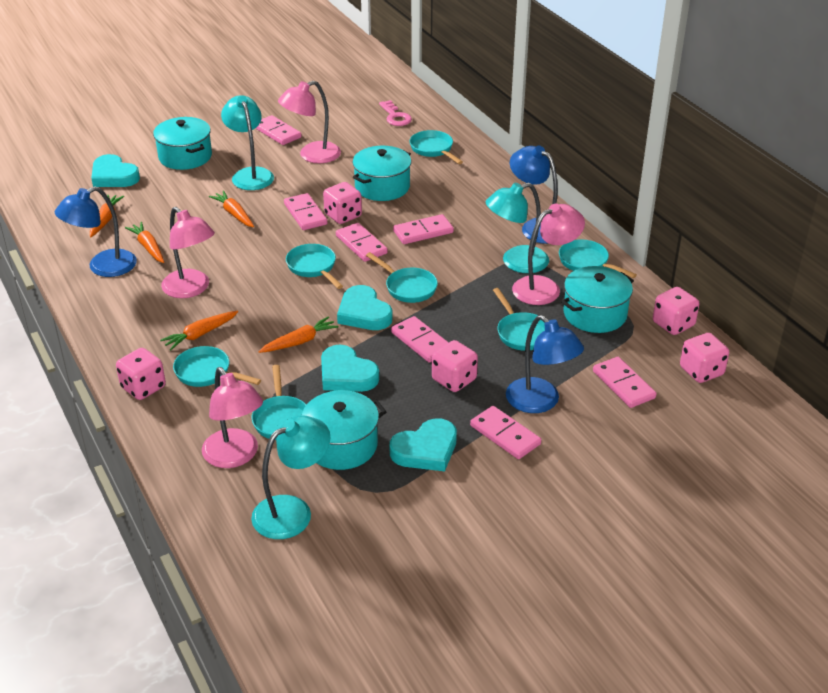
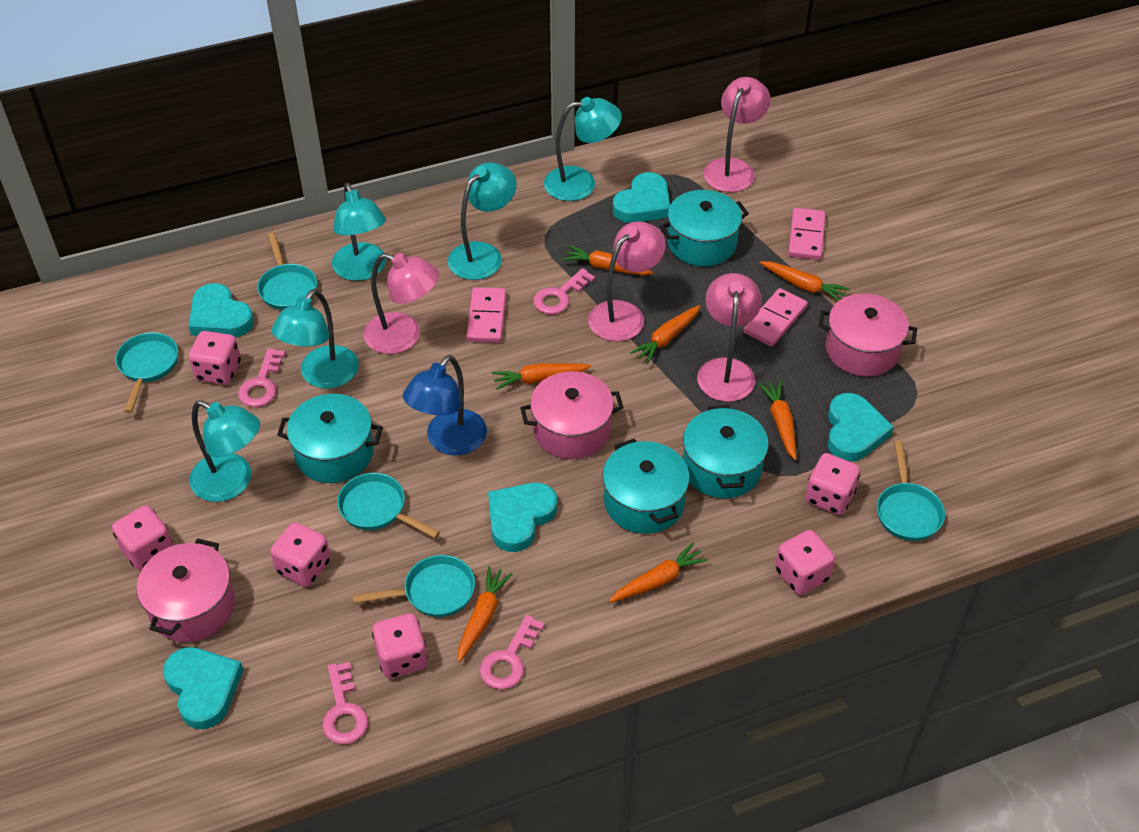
blue lamp: [55,186,137,277] [506,315,584,413] [510,146,558,244] = 3 -> [403,355,487,455] = 1
orange carrot: [90,195,124,237] [125,222,164,263] [160,311,238,351] [209,191,254,227] [258,316,339,353] = 5 -> [458,566,513,662] [492,363,591,390] [562,245,654,275] [609,543,708,603] [630,305,700,364] [758,380,797,460] [760,261,850,301] = 7
pink dice: [116,348,166,400] [323,182,362,224] [432,340,478,392] [653,287,699,335] [680,333,729,383] = 5 -> [112,505,173,570] [189,331,241,385] [270,522,331,587] [372,613,428,678] [775,530,835,595] [805,453,860,515] = 6
pink domino: [255,115,302,145] [284,193,327,230] [336,223,388,262] [391,316,449,363] [393,214,454,244] [470,406,541,459] [593,357,657,408] = 7 -> [466,287,506,343] [744,288,808,347] [788,208,826,260] = 3
pink key: [379,100,412,126] = 1 -> [238,348,286,407] [322,662,368,744] [480,615,545,689] [533,268,595,315] = 4
pink pot: none = 0 -> [137,538,235,642] [520,371,624,459] [818,293,917,376] = 3
turquoise heart: [91,154,140,187] [321,345,379,392] [337,285,393,330] [390,418,457,471] = 4 -> [163,647,243,729] [189,283,254,337] [488,483,557,552] [613,172,670,223] [827,393,894,462] = 5
turquoise lamp: [221,95,274,190] [251,415,331,539] [486,183,549,273] = 3 -> [189,400,260,502] [272,289,359,389] [332,183,386,281] [448,162,517,280] [544,97,622,201] = 5
turquoise pan: [173,346,261,387] [251,365,306,440] [286,244,343,289] [366,252,438,303] [409,130,463,164] [493,288,545,351] [559,240,637,278] = 7 -> [115,332,178,413] [257,233,317,310] [337,473,440,538] [352,555,475,617] [877,441,945,541] = 5

